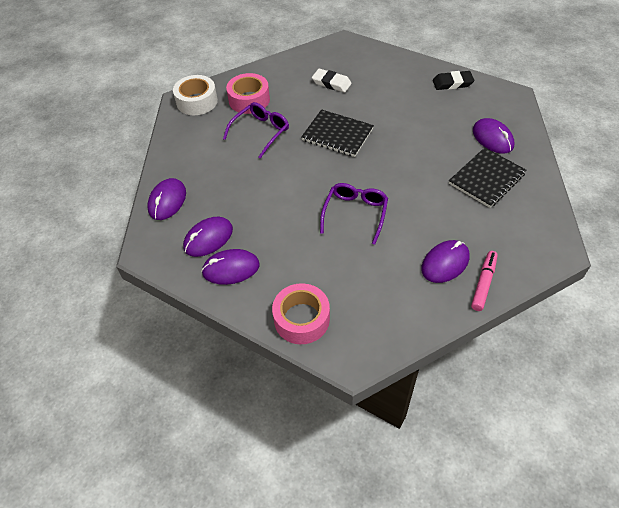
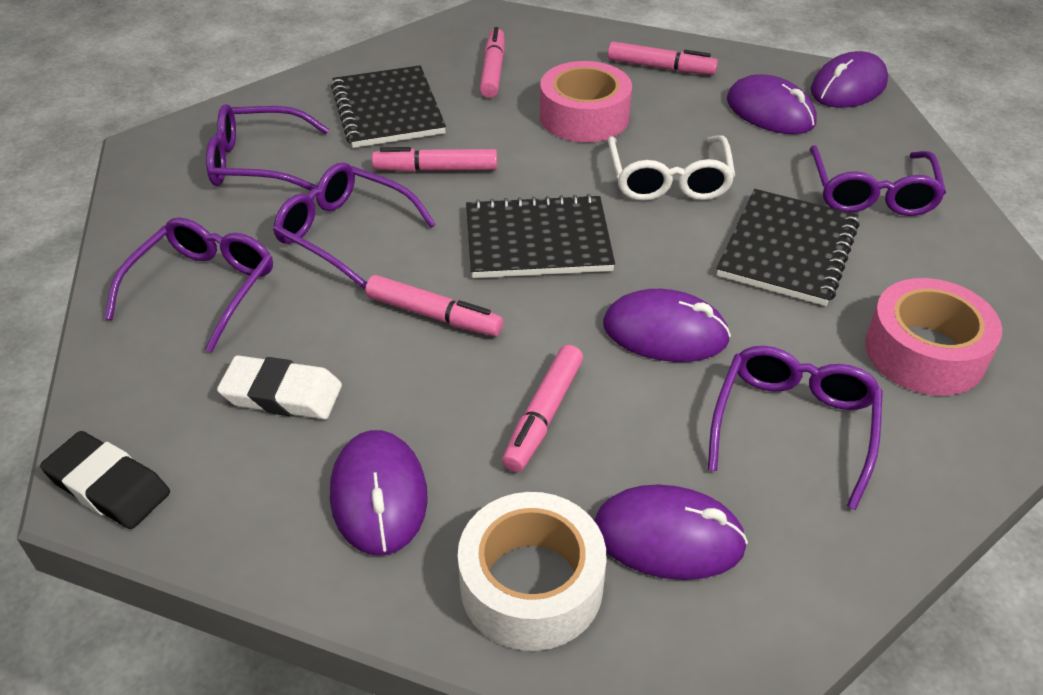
black notebook: [301,109,374,157] [449,147,527,208] = 2 -> [331,65,446,148] [466,194,615,278] [717,189,860,306] = 3
pink marker: [471,251,498,311] = 1 -> [365,275,503,336] [372,147,497,172] [480,27,505,98] [502,345,583,472] [608,42,718,75] = 5
purple glasses: [223,102,289,159] [320,183,388,245] = 2 -> [105,217,273,352] [206,104,329,191] [273,162,436,289] [708,346,883,510] [810,145,946,216] = 5
white glasses: none = 0 -> [608,135,735,201] = 1

